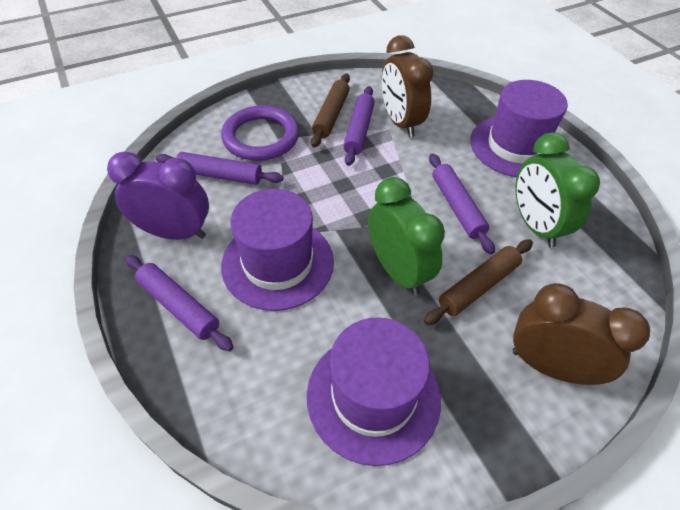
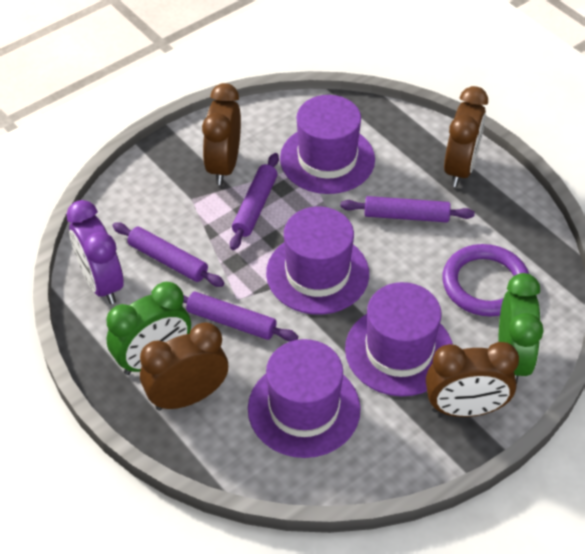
brown clock: [382,35,434,137] [513,283,650,385] = 2 -> [140,322,228,411] [202,83,241,185] [426,342,519,417] [444,86,488,187] = 4
brown rolling pin: [311,74,350,148] [424,239,533,325] = 2 -> none = 0
purple hat: [221,189,334,311] [307,317,441,466] [470,80,568,177] = 3 -> [248,339,361,458] [266,207,369,315] [280,95,375,194] [345,282,453,396] = 4

